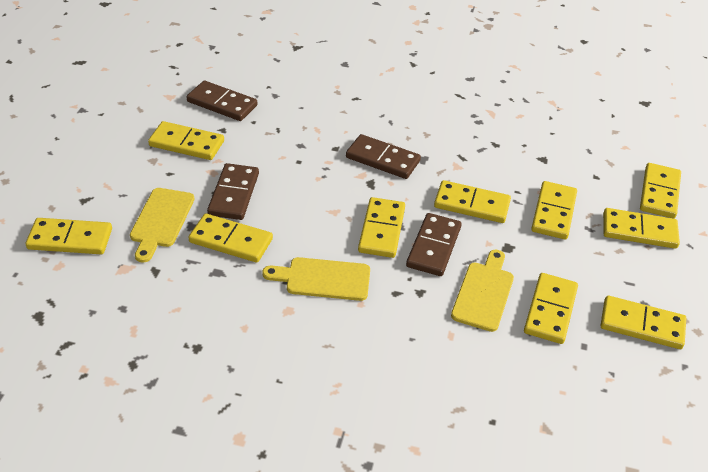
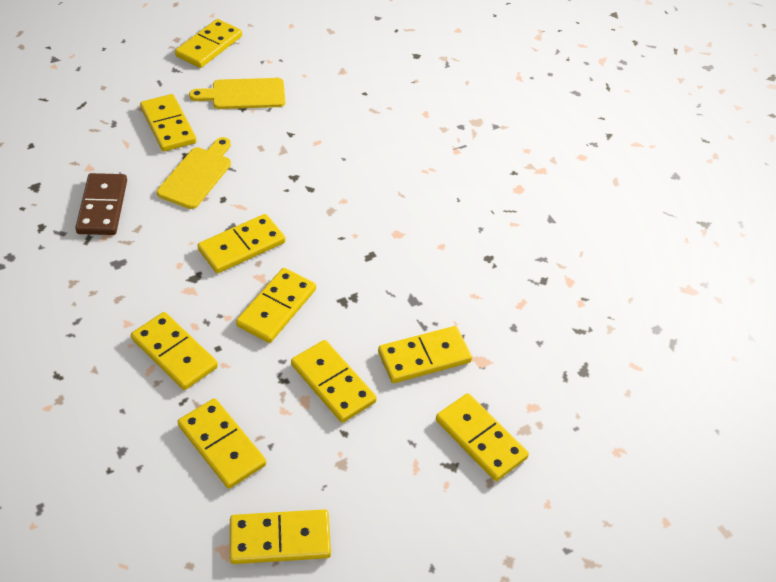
brown domino: [187,81,257,121] [207,163,259,220] [346,134,421,179] [406,213,462,276] = 4 -> [75,173,127,235] = 1
yellow cutting board: [130,188,194,262] [262,257,370,301] [451,250,514,332] = 3 -> [157,137,231,209] [189,78,285,109] = 2

